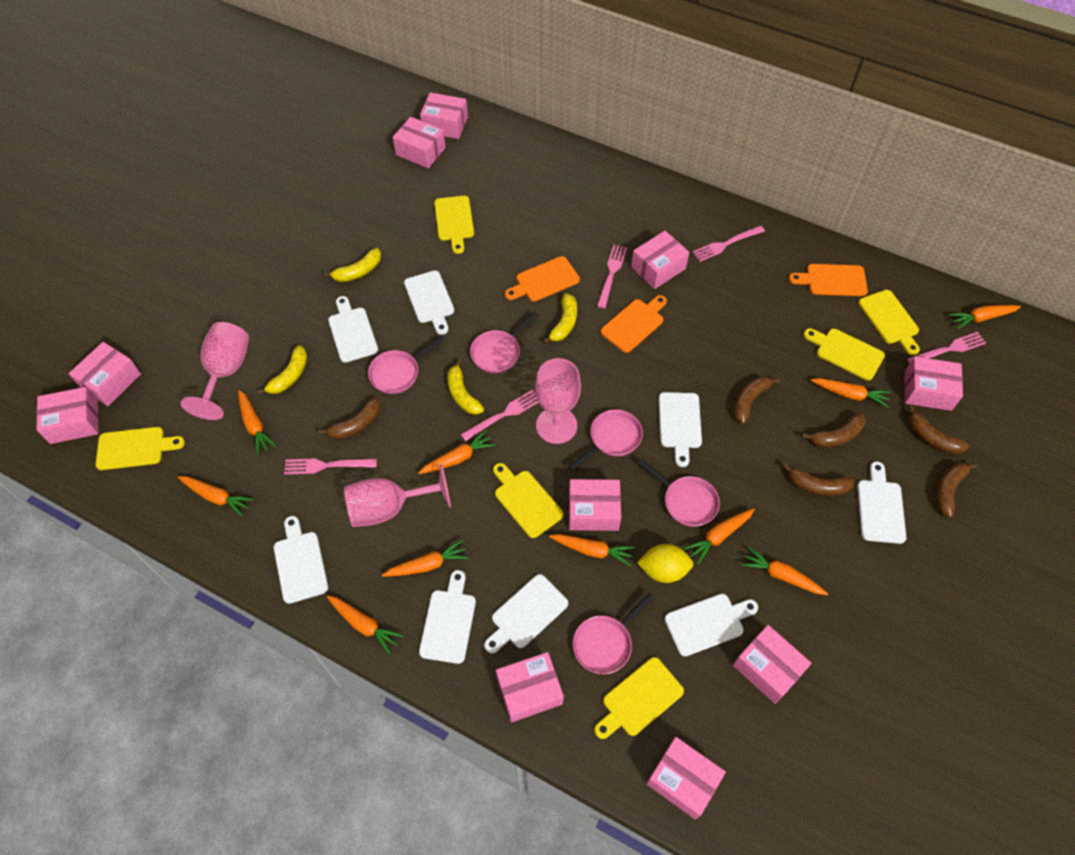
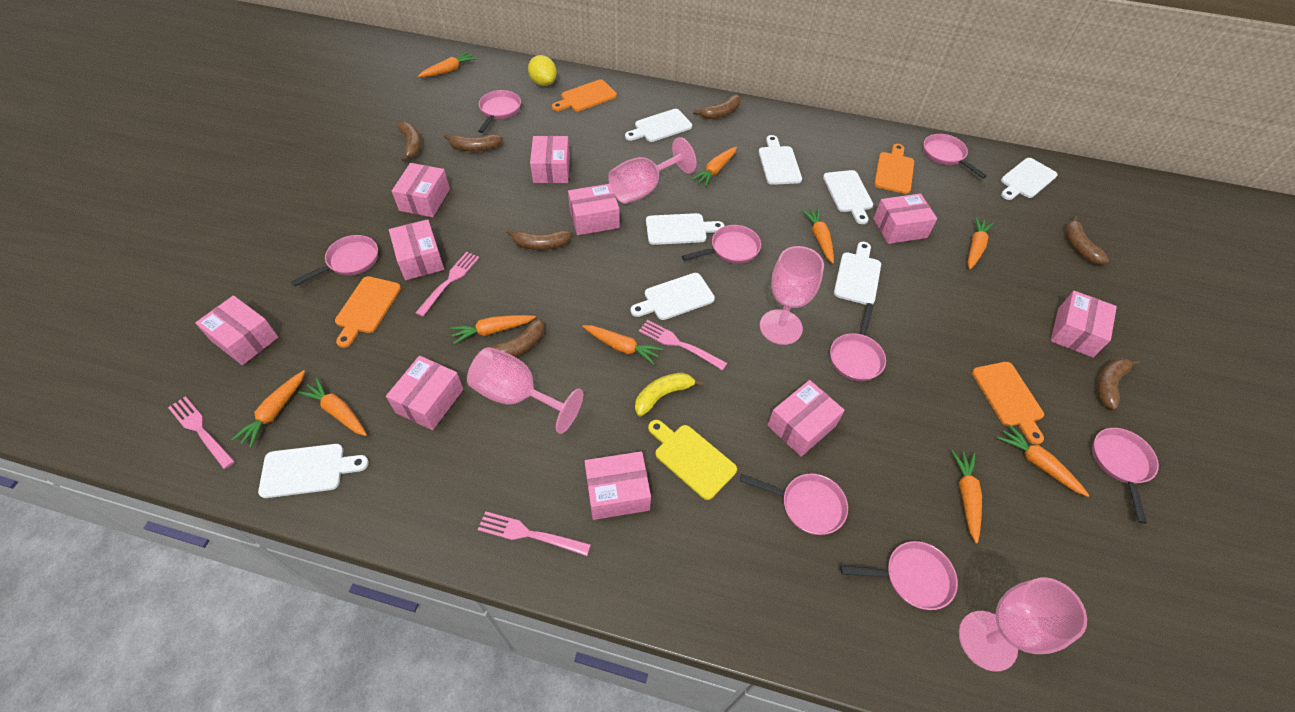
brown banana: [318,397,380,440] [734,376,780,424] [783,463,855,496] [802,413,865,447] [908,405,969,454] [936,463,977,518] = 6 -> [397,121,421,162] [444,134,503,151] [477,318,545,357] [506,229,572,250] [693,94,741,119] [1065,216,1109,264] [1097,358,1140,410] = 7
orange cutting board: [505,256,580,302] [600,295,667,353] [789,264,868,296] = 3 -> [335,276,401,348] [552,80,617,111] [874,144,914,194] [972,362,1044,445] = 4
pink fork: [284,458,377,475] [461,390,539,441] [597,245,627,308] [692,226,765,262] [907,332,986,364] = 5 -> [168,396,235,469] [416,252,479,317] [478,511,591,556] [639,320,727,371] = 4
pink goblet: [180,322,249,420] [344,464,451,527] [535,358,581,444] = 3 -> [467,347,583,434] [608,137,697,204] [760,246,824,345] [959,577,1087,672] = 4
pink pan: [368,336,444,394] [470,311,538,373] [568,409,643,471] [573,593,654,674] [638,459,720,527] = 5 -> [291,235,378,286] [478,90,521,133] [682,225,761,264] [740,474,848,535] [830,303,886,381] [840,541,958,610] [923,134,987,179] [1092,428,1159,524] = 8
yellow banana: [257,345,307,394] [323,248,381,282] [447,359,484,415] [543,293,577,344] = 4 -> [635,373,703,416] = 1
yellow cutting board: [96,427,185,470] [434,196,474,254] [493,463,564,538] [594,657,684,739] [803,328,885,380] [858,290,920,355] = 6 -> [648,420,737,500] = 1

